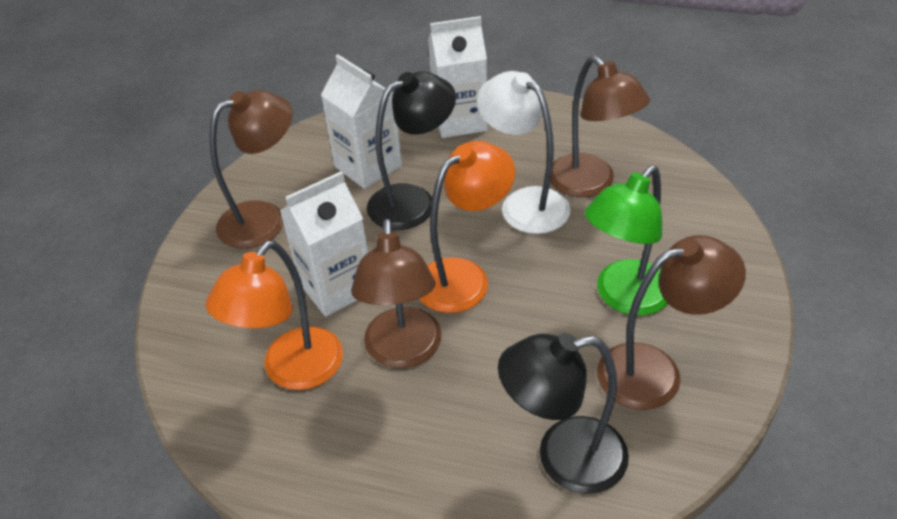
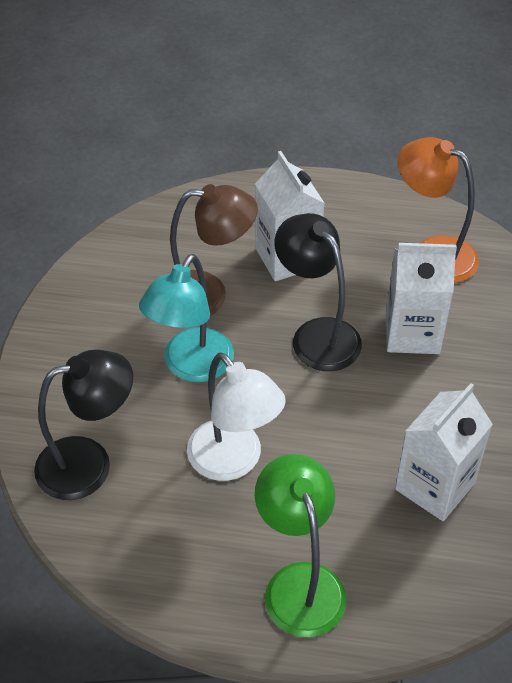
brown lamp: [210,90,293,249] [351,219,442,368] [550,55,650,197] [597,235,746,410] = 4 -> [170,184,258,316] = 1
orange lamp: [206,241,343,390] [419,141,515,313] = 2 -> [398,137,479,283] = 1
turquoise lamp: none = 0 -> [139,254,234,382] = 1

